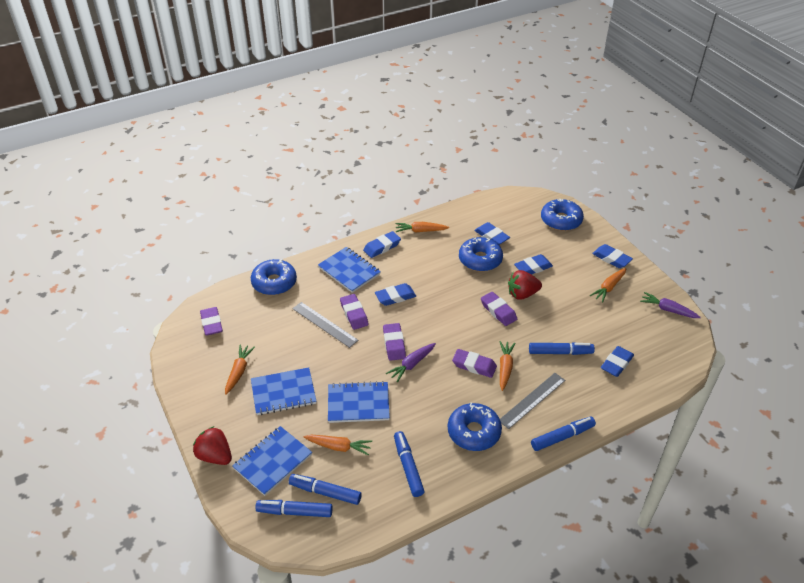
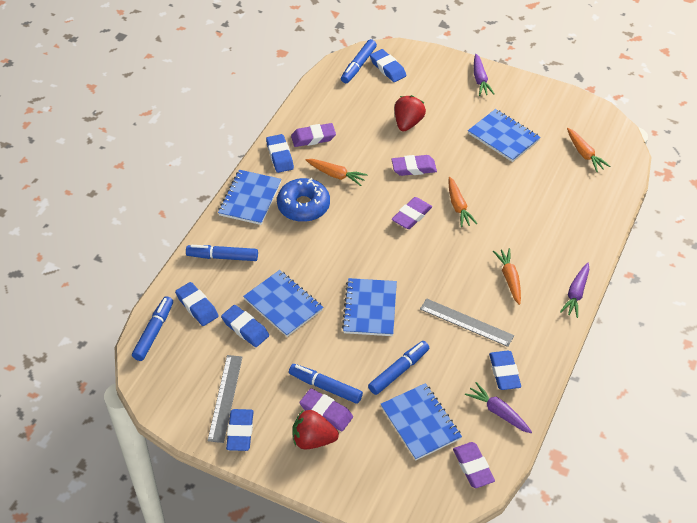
blue donut: [251,259,297,295] [448,403,502,451] [459,237,503,272] [541,199,584,231] = 4 -> [277,178,330,222] = 1
blue notebook: [232,426,312,496] [251,367,316,415] [318,247,381,293] [328,381,390,423] = 4 -> [218,170,281,225] [243,270,323,337] [342,278,397,336] [381,383,462,460] [468,109,541,162] = 5
orange carrot: [225,344,255,395] [304,435,372,456] [395,222,449,233] [499,341,515,391] [590,268,627,303] = 5 -> [305,159,368,186] [448,177,478,227] [493,248,521,305] [567,128,610,172] = 4
purple carrot: [386,343,436,382] [640,292,701,318] = 2 -> [465,382,532,433] [474,54,494,96] [560,263,590,318] = 3

